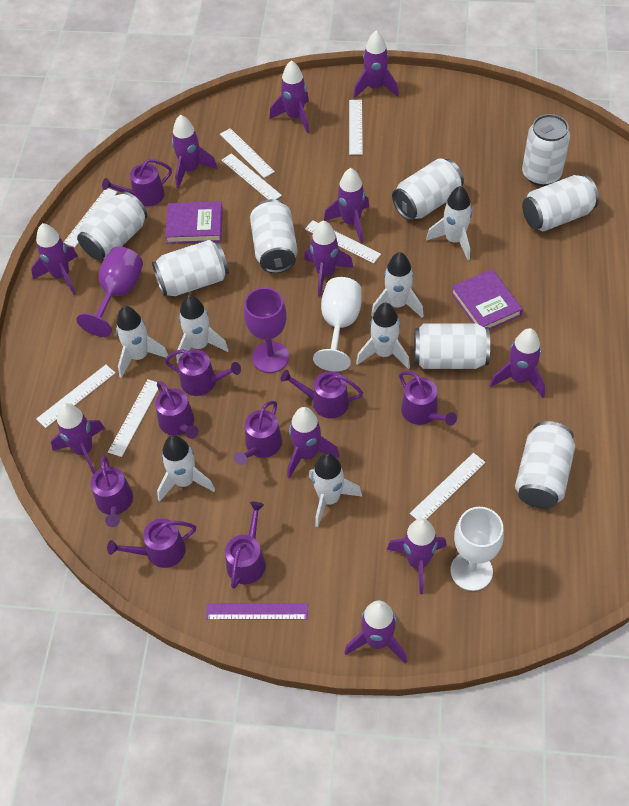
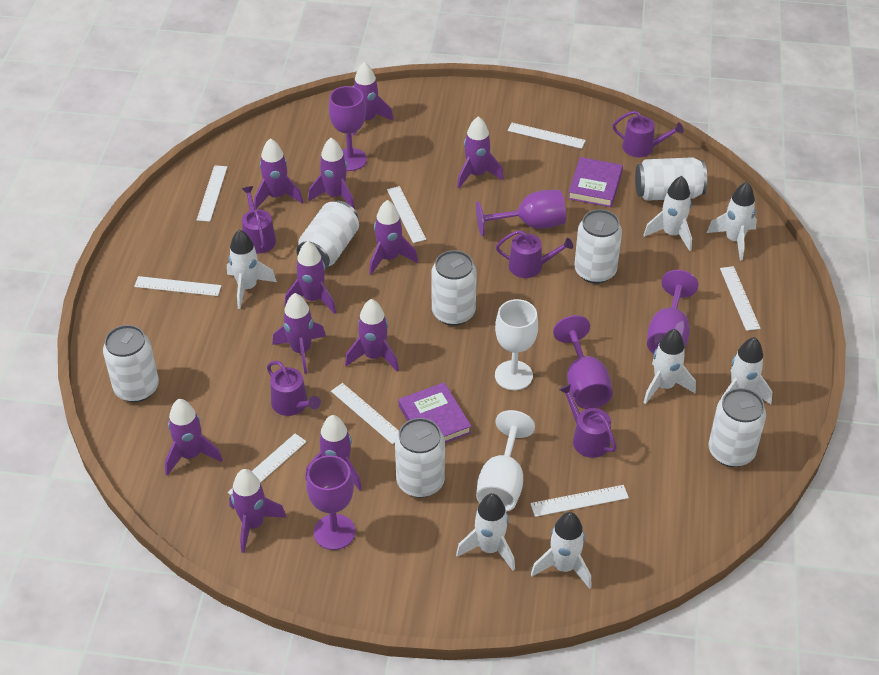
purple goblet: [77,246,143,337] [244,287,289,373] = 2 -> [306,455,355,550] [329,86,367,171] [476,190,566,236] [553,315,613,409] [647,270,698,354] = 5
purple ruler: [206,603,308,620] = 1 -> none = 0
purple watering can: [91,456,133,527] [102,159,172,206] [107,518,196,568] [155,381,199,439] [165,349,241,396] [225,502,266,589] [234,401,282,465] [280,370,363,418] [399,371,457,426] = 9 -> [242,186,276,253] [267,361,321,416] [496,230,573,278] [559,384,617,458] [612,111,684,157] = 5
white can: [77,192,147,260] [152,240,229,296] [250,199,298,273] [392,158,464,221] [414,323,490,369] [515,421,575,509] [522,114,570,186] [522,175,599,231] = 8 -> [103,325,159,402] [296,201,359,269] [395,418,445,498] [431,250,477,326] [574,209,622,284] [635,157,707,201] [709,388,766,467] = 7

